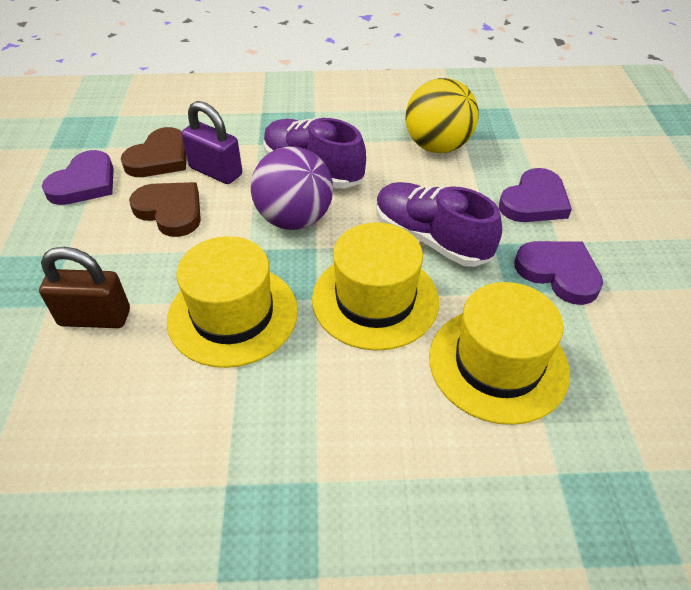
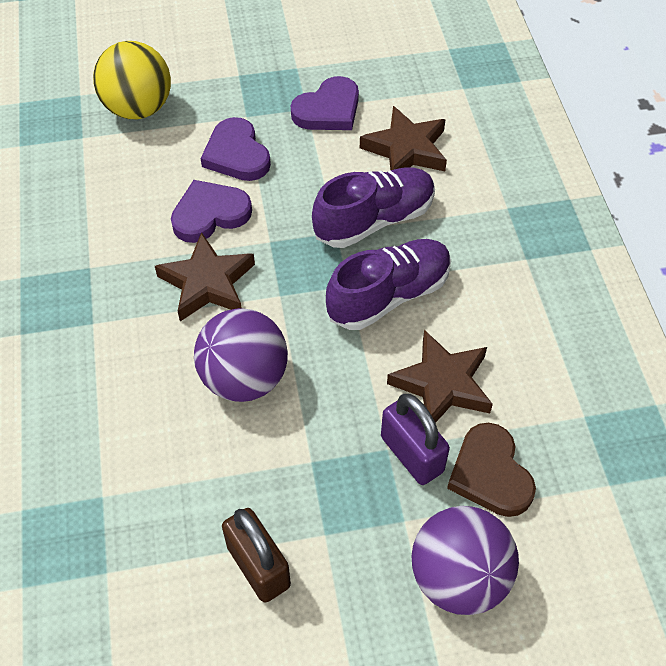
brown heart: [121,127,187,177] [129,182,201,237] = 2 -> [447,422,536,517] = 1
brown star: none = 0 -> [155,232,255,321] [360,106,447,171] [387,330,493,423] = 3
purple ball: [251,146,333,230] = 1 -> [194,308,288,402] [412,506,519,615] = 2
yellow hat: [167,236,298,368] [312,222,439,351] [429,282,570,425] = 3 -> none = 0

